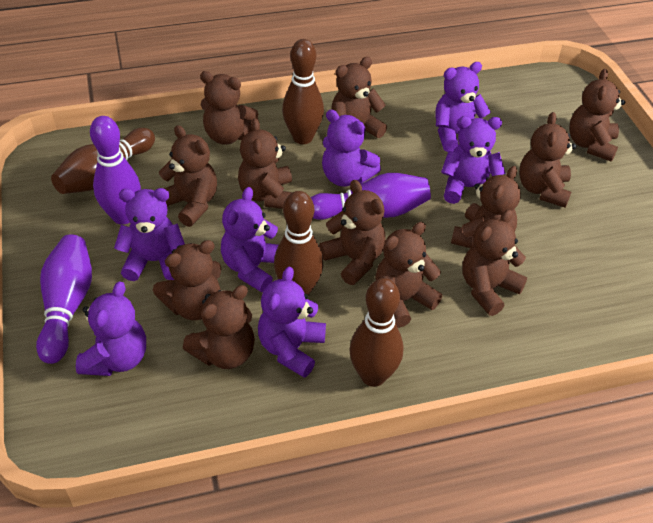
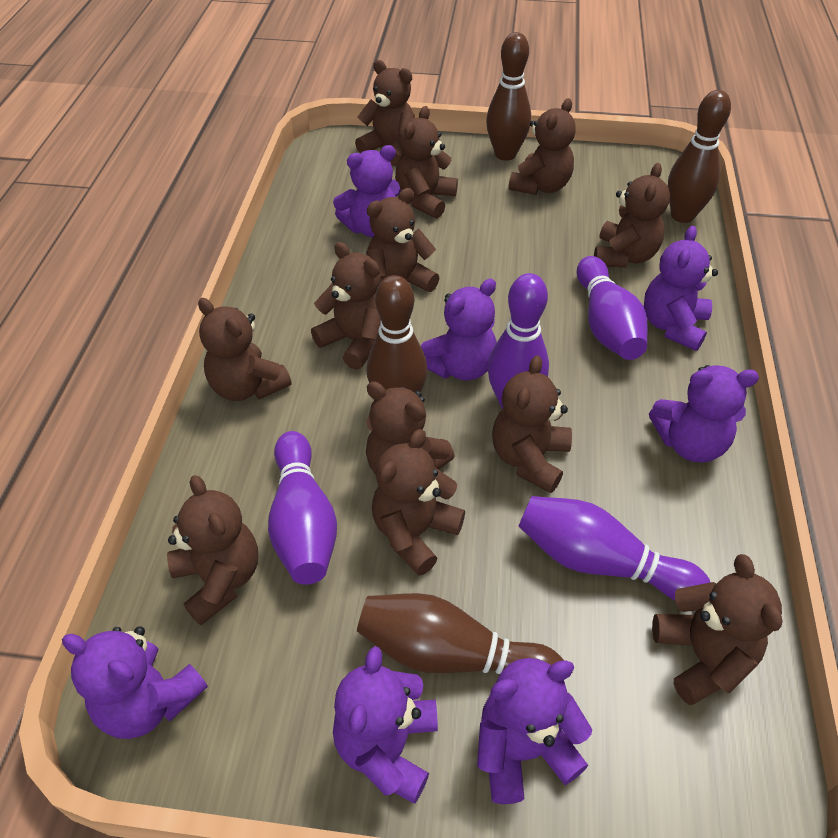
purple bowling pin: [36,234,92,364] [90,116,141,224] [311,173,431,220] = 3 -> [268,431,337,585] [488,273,549,409] [518,496,710,601] [577,256,648,360] = 4

